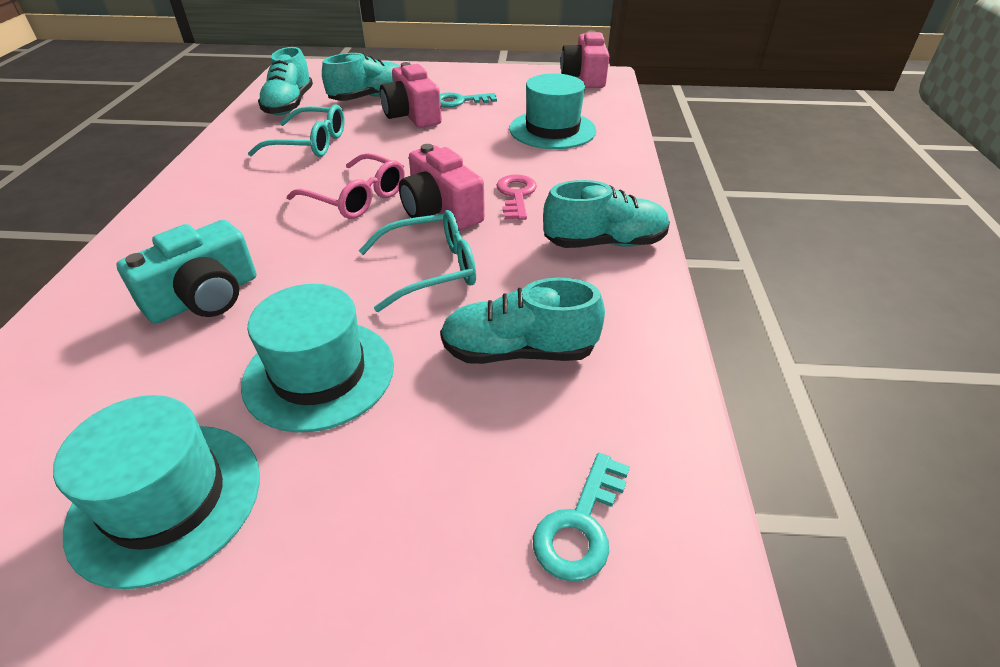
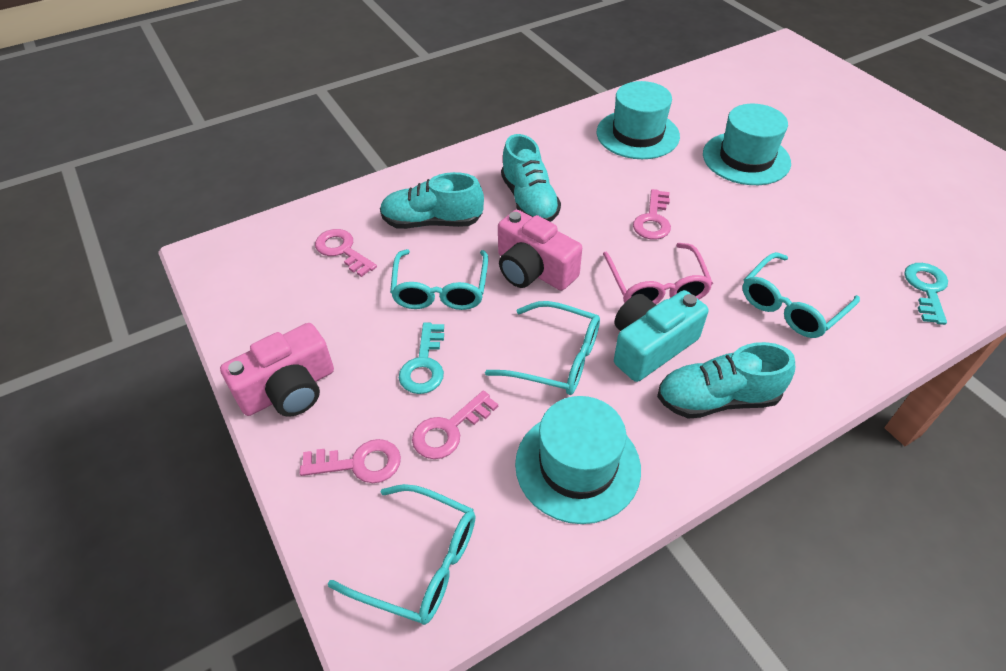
pink camera: [380,62,442,128] [399,144,485,230] [561,30,609,88] = 3 -> [220,323,334,417] [498,210,582,291] = 2
pink key: [496,174,537,220] = 1 -> [300,439,401,483] [315,229,377,277] [412,390,498,459] [633,189,671,240] = 4
turquoise glasses: [248,104,345,157] [359,210,476,312] = 2 -> [328,484,475,625] [390,249,488,310] [485,301,600,395] [742,252,860,338] = 4
turquoise shoe: [258,47,313,115] [322,53,400,101] [440,278,605,364] [543,180,670,248] = 4 -> [380,172,484,229] [501,134,561,222] [657,342,795,419] = 3

